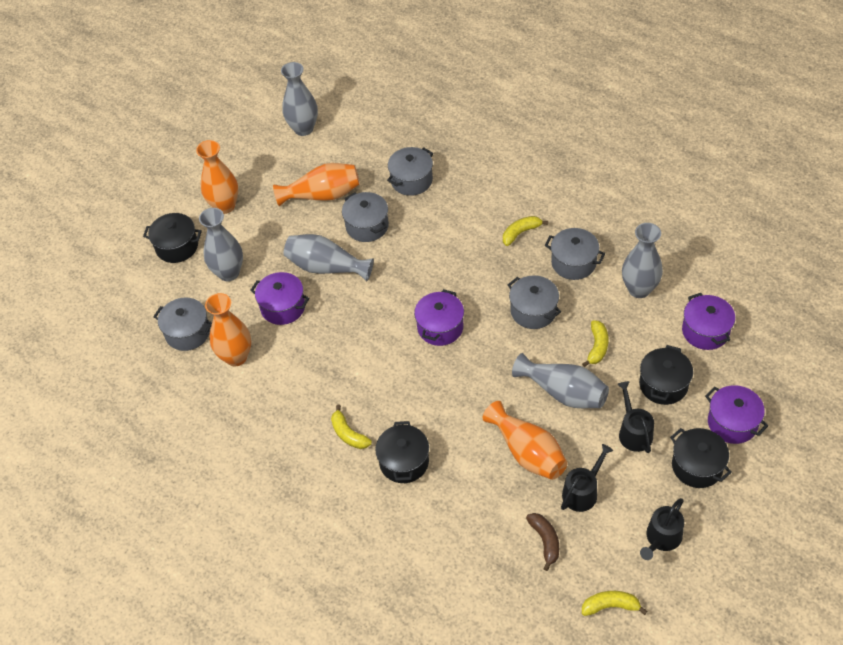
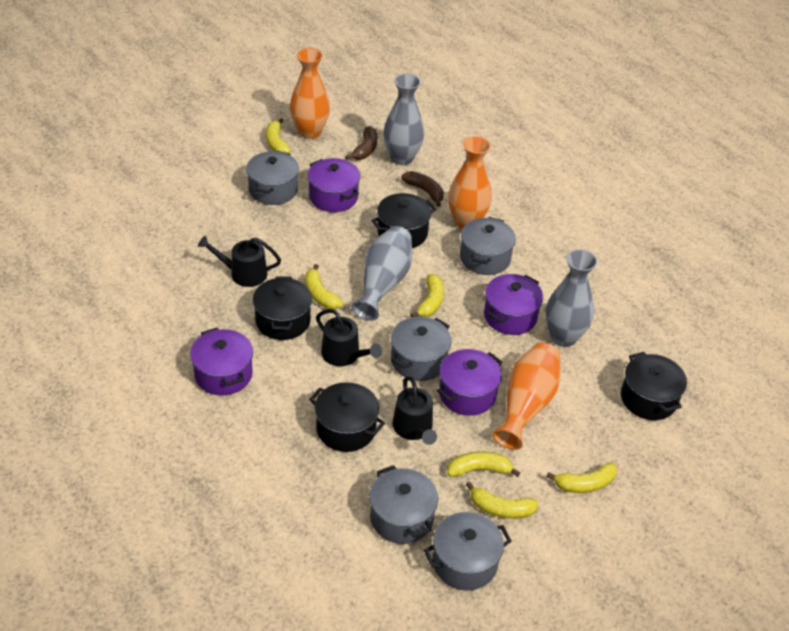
brown banana: [526,513,559,571] = 1 -> [345,126,377,160] [401,171,444,207] = 2
grey vase: [199,208,243,281] [281,62,318,136] [284,234,374,281] [512,353,609,408] [622,223,663,298] = 5 -> [351,226,412,321] [383,74,424,165] [545,249,598,347] = 3
orange vase: [196,140,238,214] [205,293,251,366] [273,163,360,207] [483,401,568,480] = 4 -> [290,48,330,139] [448,136,492,229] [492,343,561,450] = 3
yellow banana: [331,405,372,449] [503,216,548,246] [582,320,608,367] [582,591,647,616] = 4 -> [266,118,291,153] [305,264,343,309] [410,274,444,317] [447,451,520,477] [466,481,539,519] [546,463,617,493] = 6

